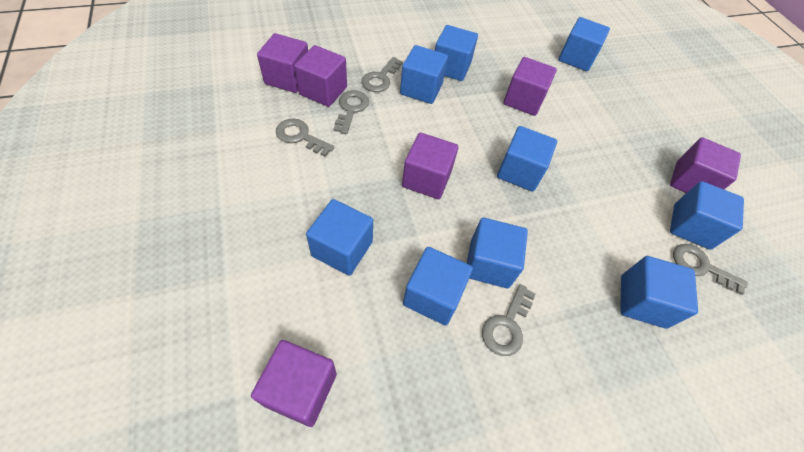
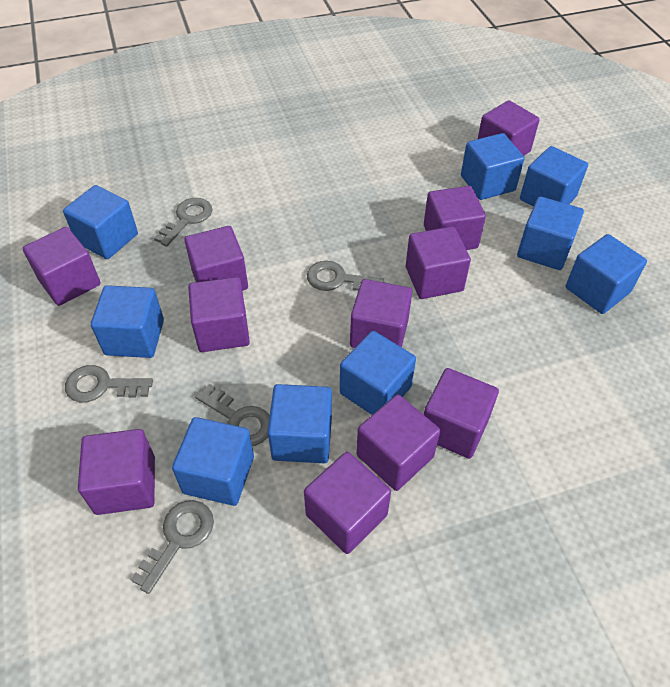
purple cube: [251,340,337,427] [257,33,308,93] [294,45,347,107] [402,132,458,199] [503,57,557,116] [670,137,741,193] = 6 -> [23,227,101,306] [78,429,155,515] [184,226,248,291] [188,277,250,352] [304,452,391,554] [350,279,412,348] [356,394,440,491] [406,226,471,299] [424,186,486,250] [424,368,499,459] [478,100,540,156] = 11

